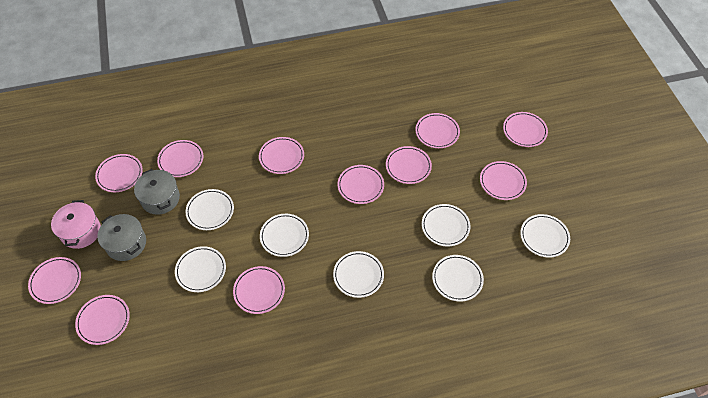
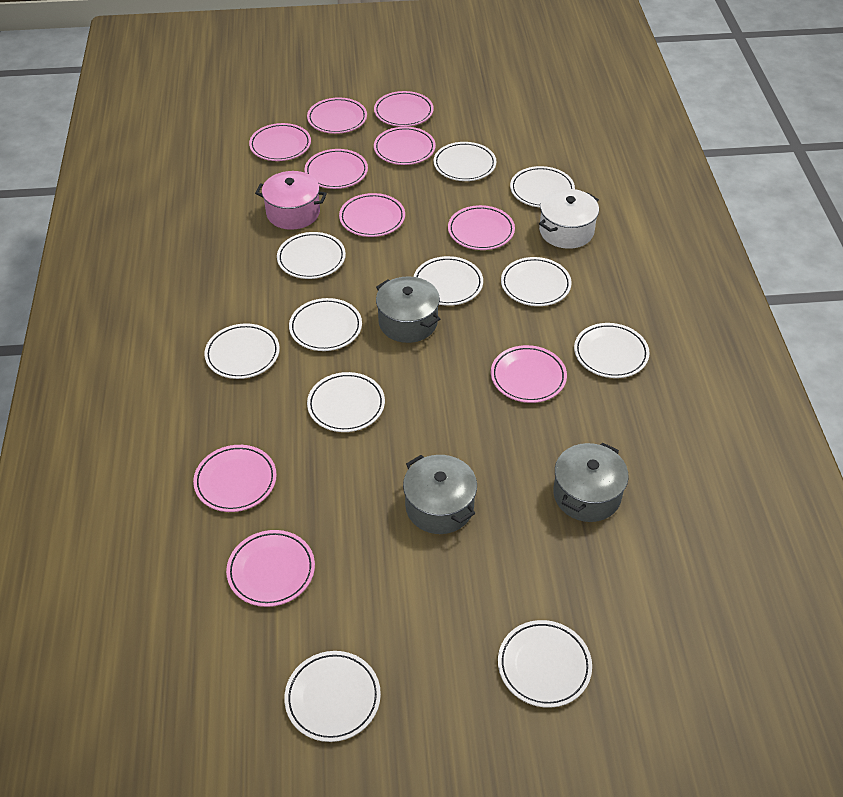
grey pot: [97,214,146,261] [134,169,180,215] = 2 -> [376,276,440,343] [403,455,477,534] [553,442,629,522] = 3
pink plate: [28,257,81,304] [75,295,130,345] [95,154,143,192] [157,140,203,177] [233,266,285,314] [259,137,304,174] [338,165,384,204] [386,146,432,184] [415,113,460,148] [480,161,527,200] [503,112,548,147] = 11 -> [193,445,277,512] [226,530,315,607] [249,123,311,161] [305,149,368,189] [307,98,367,134] [339,193,405,237] [374,91,434,127] [374,127,436,165] [448,205,515,250] [491,345,567,403] = 10
white plate: [175,246,226,292] [186,189,234,230] [260,214,309,257] [333,251,384,298] [422,204,471,246] [432,255,484,302] [520,214,570,257] = 7 -> [204,323,280,379] [277,232,346,279] [284,651,381,742] [289,298,362,351] [307,372,385,432] [413,256,483,306] [434,142,496,181] [498,620,592,708] [501,257,572,306] [510,166,575,208] [574,323,650,378] = 11
white pot: none = 0 -> [539,189,599,249] = 1

